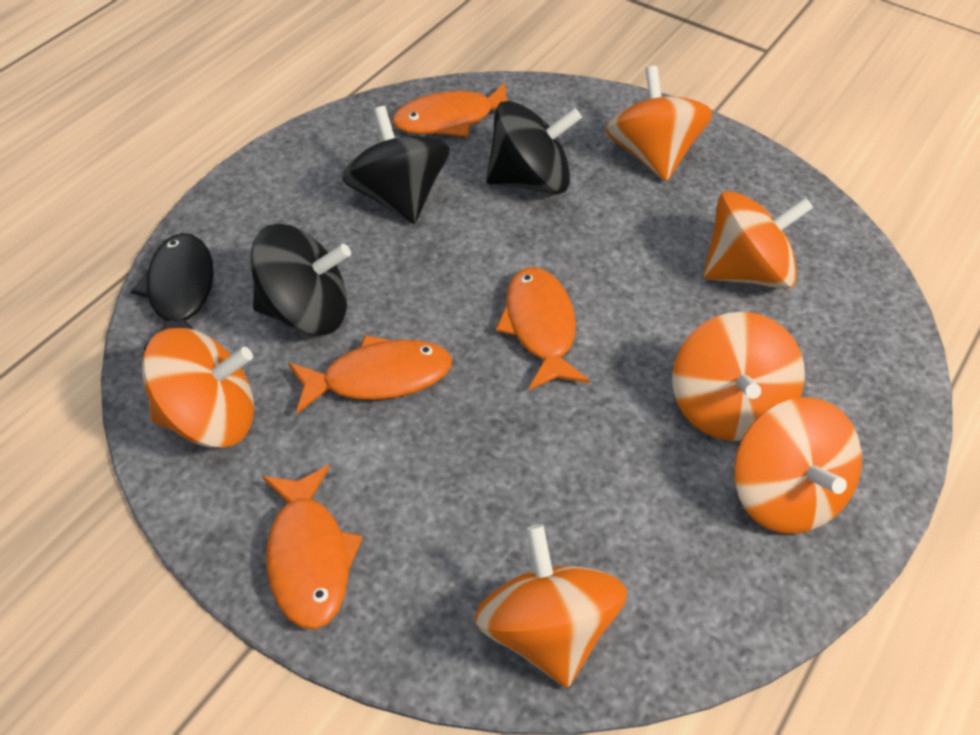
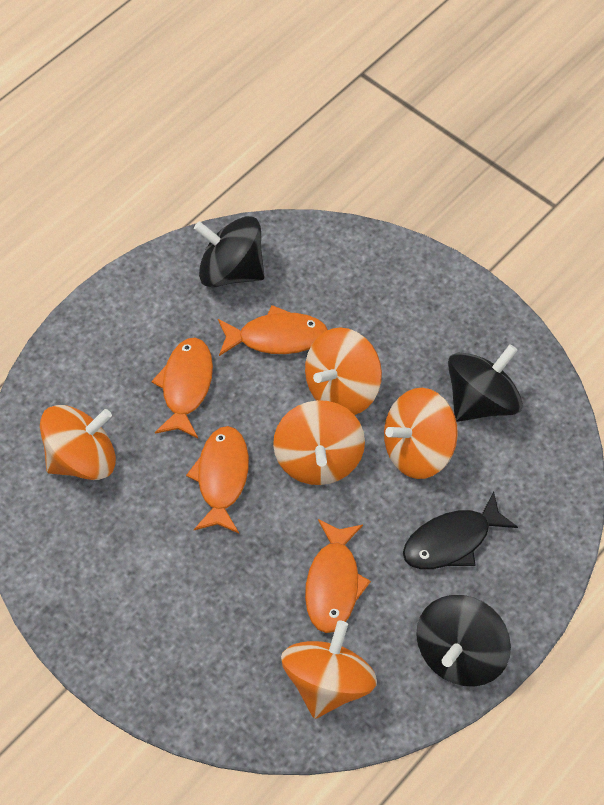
orange spinning top: [142,328,254,448] [474,525,627,688] [605,66,712,182] [672,312,805,441] [703,191,813,289] [734,397,862,534] = 6 -> [40,405,116,480] [273,400,365,485] [281,620,377,719] [305,327,382,415] [384,388,458,479] = 5

